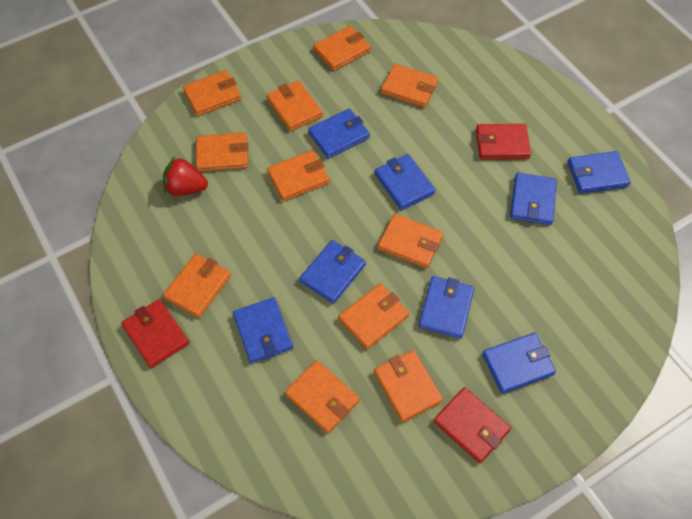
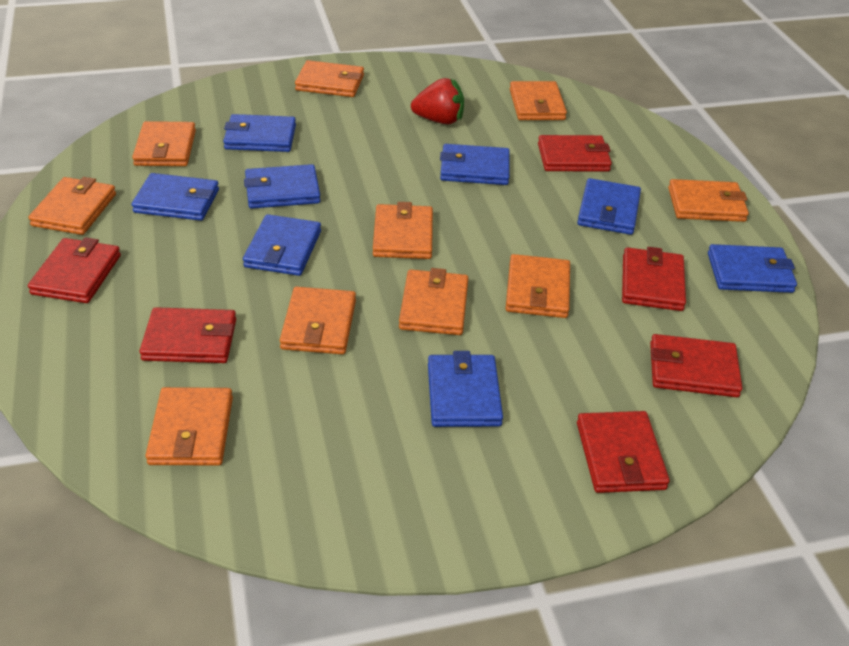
orange wallet: [163,253,231,318] [183,70,242,116] [196,132,248,172] [267,80,323,131] [267,150,330,201] [285,360,360,434] [313,26,371,71] [338,283,409,349] [374,350,443,422] [378,214,443,269] [381,63,439,108] = 11 -> [28,177,116,235] [132,121,196,166] [145,387,233,466] [280,287,356,354] [295,60,364,97] [373,202,433,259] [399,268,469,335] [506,254,570,318] [510,81,567,120] [668,179,749,222] = 10
red wallet: [121,299,190,368] [434,387,511,463] [476,124,531,159] = 3 -> [28,237,121,303] [139,307,236,363] [538,135,612,172] [577,411,670,493] [622,247,686,311] [650,334,742,397] = 6

